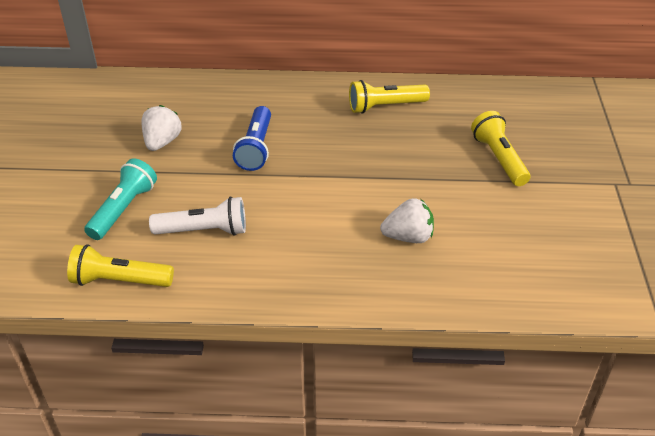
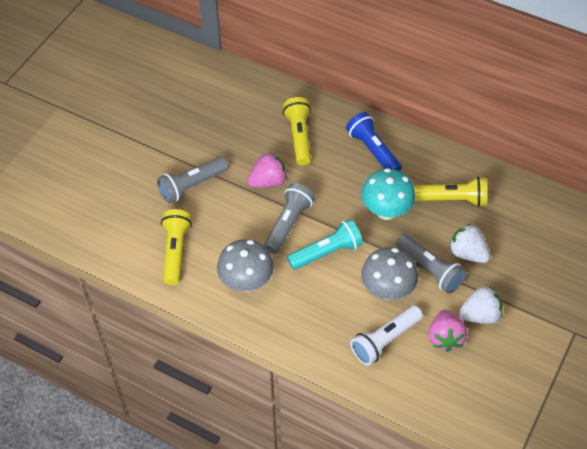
grey flashlight: none = 0 -> [157,157,229,203] [264,183,315,254] [396,234,466,294] = 3
grey mushroom: none = 0 -> [217,239,274,292] [361,247,418,300] = 2
pink strawberry: none = 0 -> [247,152,287,188] [429,310,468,352] = 2
turquoise mushroom: none = 0 -> [361,168,416,220] = 1

